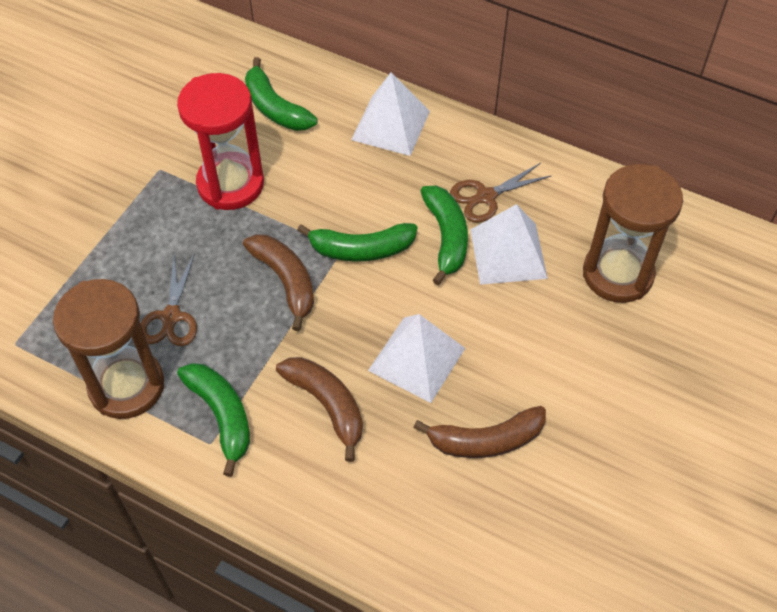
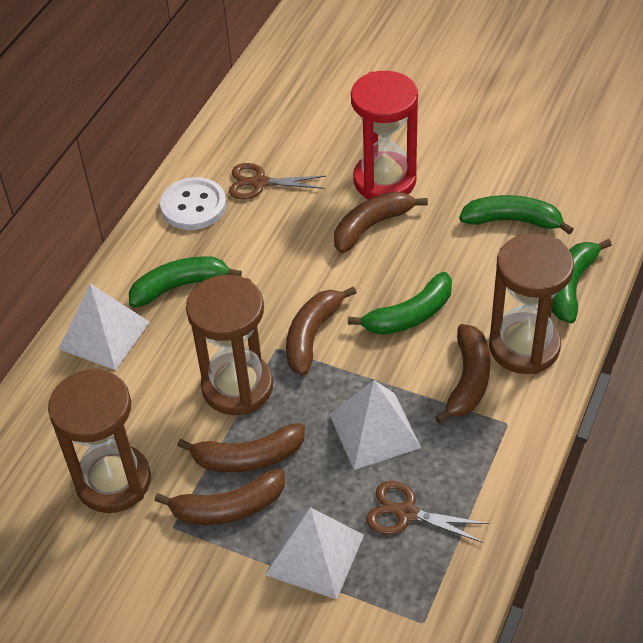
brown banana: [243,234,314,331] [276,357,363,462] [413,406,546,458] = 3 -> [155,469,285,525] [177,423,305,472] [286,286,356,375] [334,191,428,253] [435,324,491,424] = 5
brown hourglass: [53,279,164,419] [583,164,683,303] = 2 -> [48,368,151,513] [186,275,273,415] [489,233,574,374] = 3
white button: none = 0 -> [160,177,226,230] = 1

